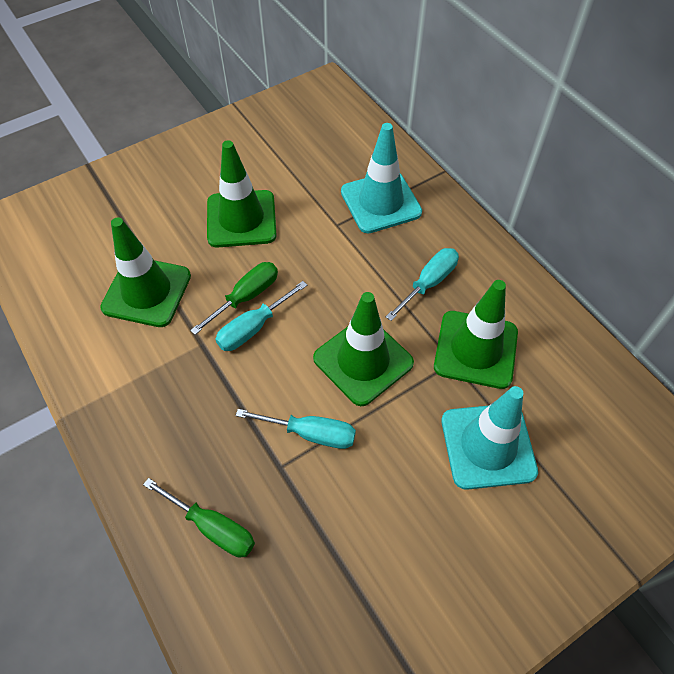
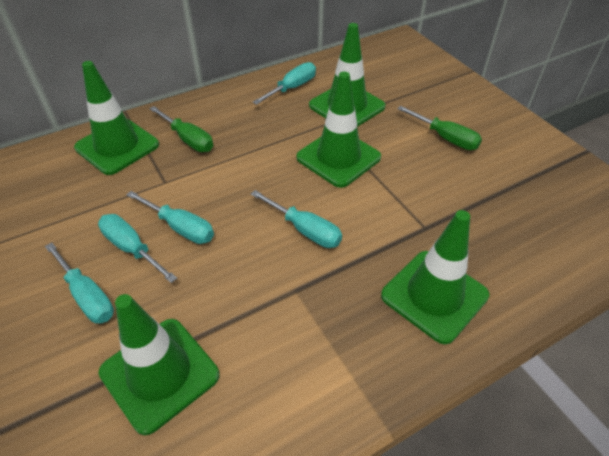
green traffic cone: [100,217,191,327] [207,140,277,248] [313,292,414,406] [434,280,518,389] = 4 -> [74,61,159,175] [98,294,219,435] [296,72,381,188] [309,23,386,127] [381,210,489,344] = 5
turquoise screwdriver: [215,281,307,351] [236,409,356,449] [386,248,459,321] = 3 -> [45,242,114,324] [98,214,177,283] [126,191,214,244] [251,190,342,248] [253,62,316,105] = 5
turquoise traffic cone: [341,123,422,233] [442,386,538,490] = 2 -> none = 0

